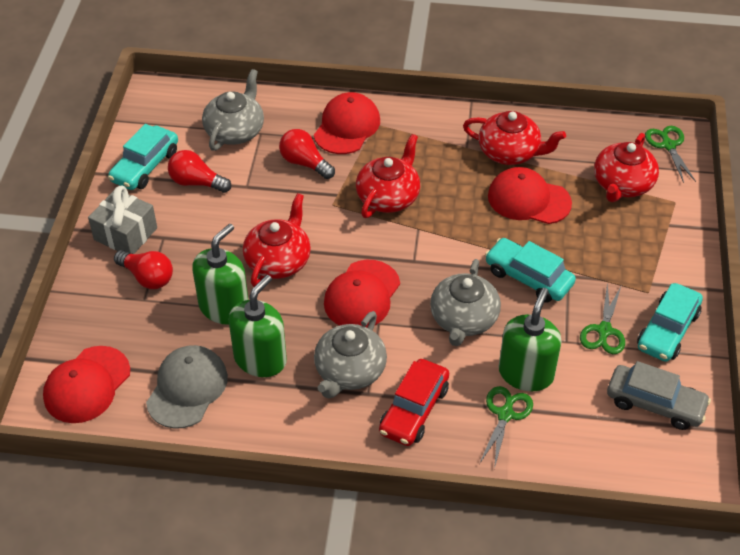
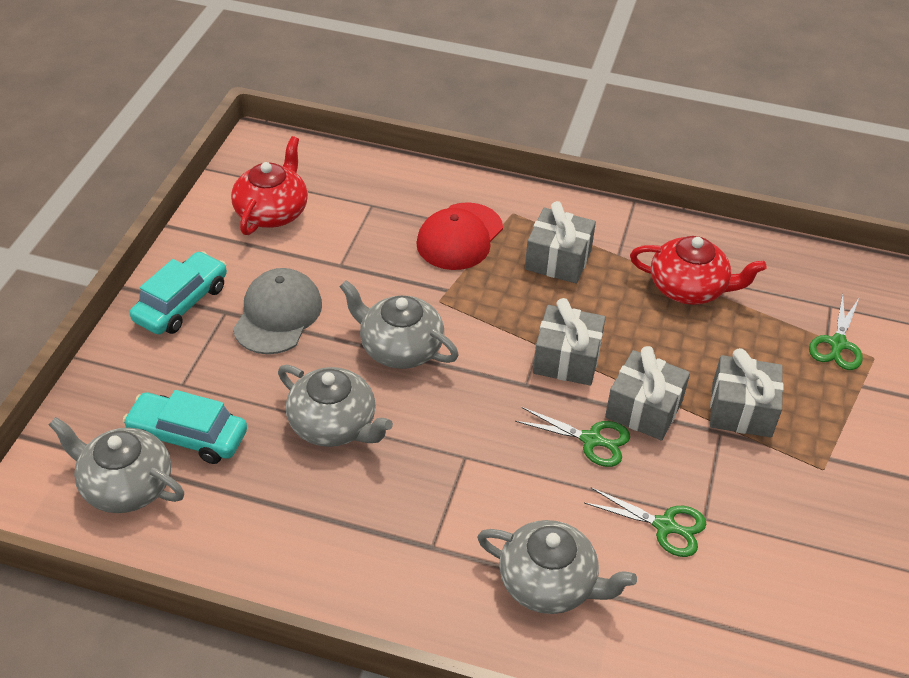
green soap dispenser: [192,224,248,325] [229,275,287,377] [499,288,561,391] = 3 -> none = 0
grey car: [607,361,711,430] = 1 -> none = 0
grey gift: [88,186,157,254] = 1 -> [525,201,596,284] [533,298,606,386] [605,346,690,441] [710,348,784,438] = 4
grey teapot: [202,69,264,151] [314,311,387,399] [430,259,501,346] = 3 -> [49,417,184,513] [278,365,393,447] [339,280,459,369] [477,520,637,614] = 4
red cap: [43,346,130,423] [314,92,380,154] [324,260,400,327] [488,167,572,224] = 4 -> [416,202,503,270] = 1
red car: [379,359,449,446] = 1 -> none = 0
red light bulb: [114,250,173,289] [168,150,231,193] [279,129,335,179] = 3 -> none = 0
red teapot: [243,193,311,287] [356,134,420,218] [463,111,566,165] [594,133,659,202] = 4 -> [231,136,308,235] [630,236,767,305] = 2
turquoise car: [108,124,178,190] [485,238,576,303] [637,283,703,362] = 3 -> [123,390,247,464] [130,251,227,335] = 2

